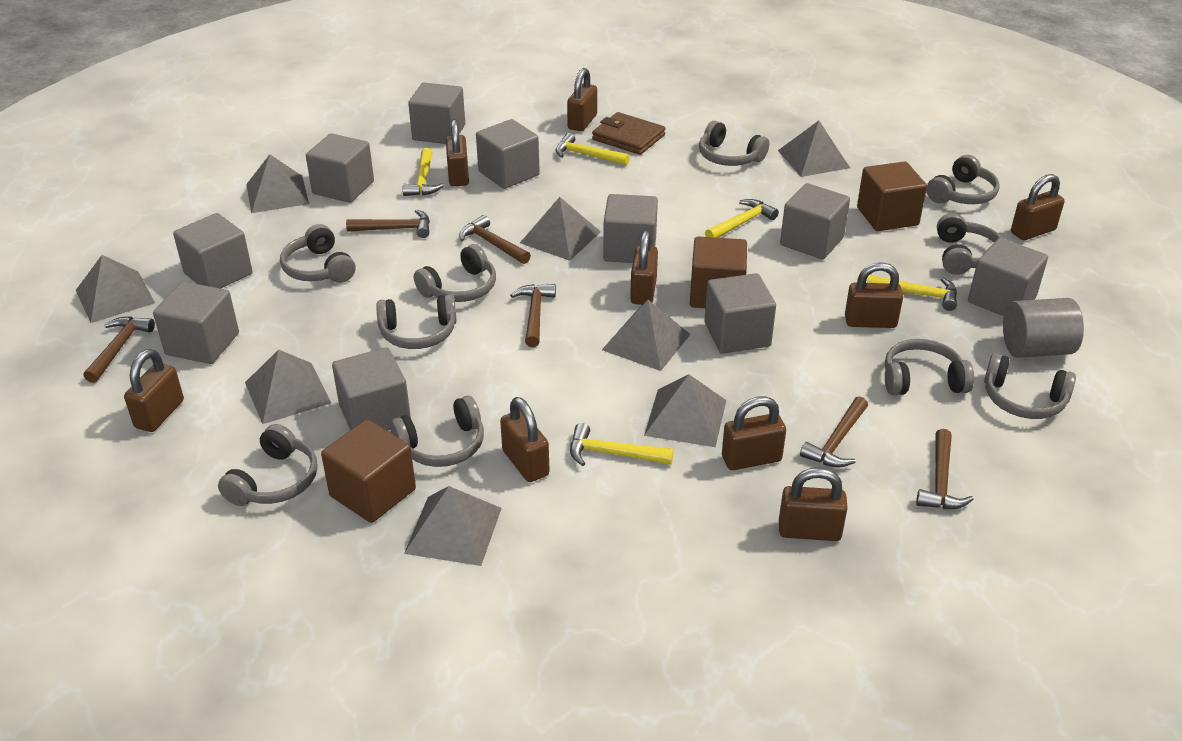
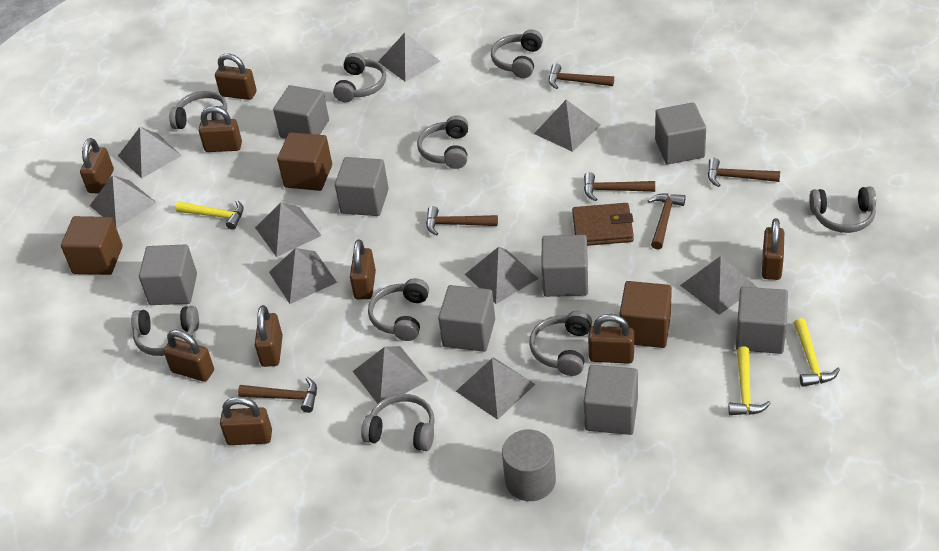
grey cube: [153,282,239,364] [173,213,252,289] [306,133,374,203] [332,347,411,431] [408,82,465,144] [476,119,540,189] [603,194,658,263] [704,273,776,354] [780,183,850,259] [968,238,1048,316] = 10 -> [139,244,197,305] [273,85,329,139] [335,157,389,216] [438,285,495,352] [541,235,588,297] [584,365,638,435] [655,102,706,164] [736,287,788,354] = 8
grey headphones: [218,424,318,506] [280,224,356,283] [376,294,457,349] [390,396,484,467] [414,244,496,302] [699,121,769,166] [885,339,974,395] [926,155,1000,204] [937,213,1002,275] [984,353,1076,419] = 10 -> [131,306,199,356] [169,91,227,129] [333,53,386,102] [361,394,435,451] [368,278,429,341] [417,115,468,169] [491,29,543,78] [529,311,592,376] [809,187,876,233] = 9
grey pyramid: [76,255,155,323] [245,349,331,424] [246,154,309,213] [404,486,502,566] [520,197,601,261] [602,300,690,371] [644,374,726,447] [778,121,850,177] = 8 -> [90,175,157,228] [118,127,182,178] [255,202,322,257] [269,248,337,304] [353,346,428,404] [378,33,440,82] [456,357,535,420] [465,247,538,304] [534,100,601,152] [680,256,757,315] = 10
yellow hammer: [402,148,444,196] [556,133,630,165] [570,423,674,466] [705,199,779,238] [867,275,957,311] = 5 -> [175,200,243,230] [728,347,771,415] [794,318,840,387] = 3

